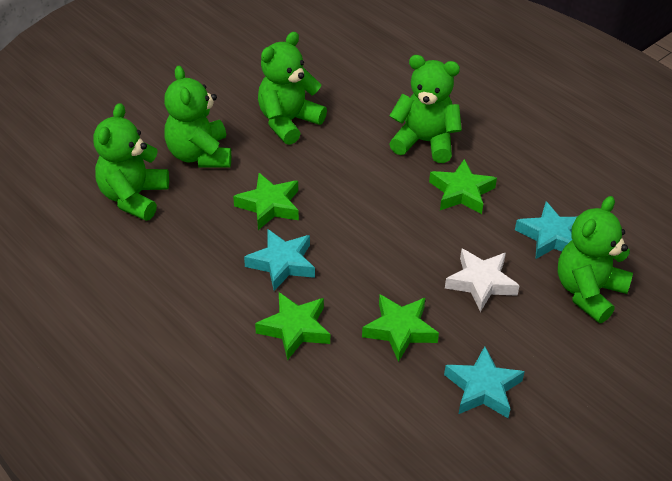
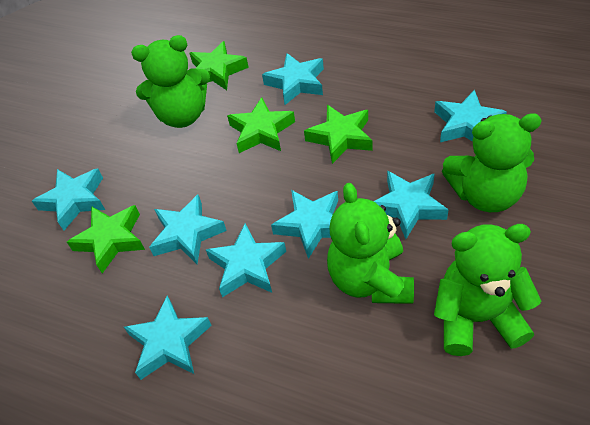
green teddy bear: [93,103,169,221] [164,66,231,168] [258,32,327,145] [389,55,462,163] [558,196,633,323] = 5 -> [131,35,210,128] [327,183,414,304] [434,224,541,356] [442,113,542,212] = 4
turquoise star: [244,229,315,291] [444,346,525,418] [515,201,577,259] = 3 -> [32,168,105,231] [124,295,212,380] [149,195,227,264] [206,224,286,297] [262,53,324,105] [271,190,338,259] [373,171,448,239] [434,90,507,142] = 8
white star: [445,249,520,312] = 1 -> none = 0

